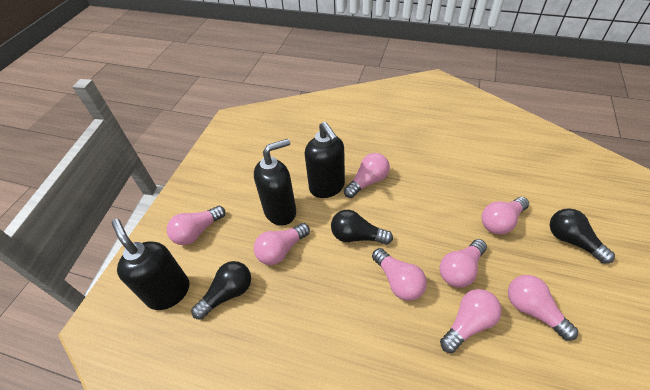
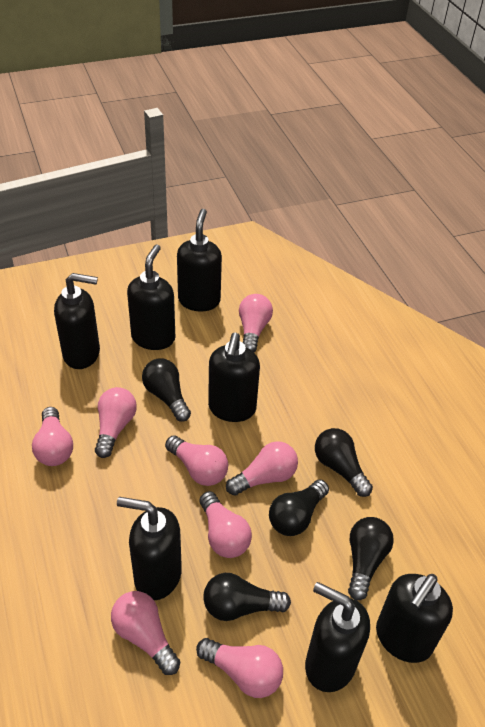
black light bulb: [191,261,251,320] [331,210,393,245] [550,208,615,264] = 3 -> [142,359,191,422] [203,573,291,621] [269,479,329,536] [315,428,373,497] [348,517,394,600] = 5
black soap dispenser: [112,219,189,310] [254,139,296,226] [305,122,345,198] = 3 -> [54,273,100,369] [117,497,182,600] [127,244,175,350] [177,209,222,311] [208,333,260,422] [305,582,370,692] [376,574,453,663] = 7

